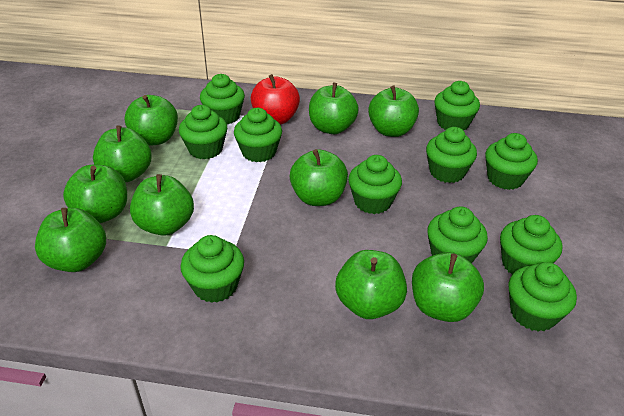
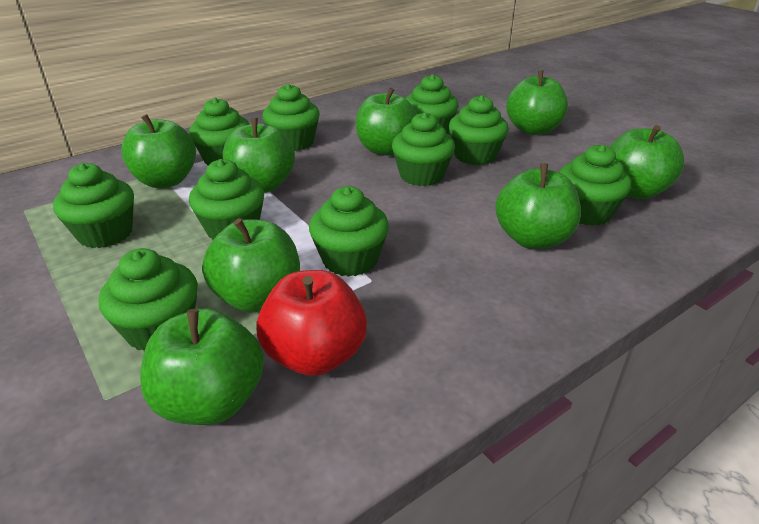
green apple: [35,208,106,272] [63,165,127,223] [93,126,152,182] [125,95,178,146] [130,174,194,236] [290,149,348,206] [309,83,359,134] [335,250,407,319] [368,86,419,137] [412,252,484,322] = 10 -> [121,114,196,188] [140,308,264,425] [202,218,300,312] [223,118,295,193] [356,87,417,156] [495,164,581,249] [506,70,568,135] [610,125,685,199] = 8
green cupcake: [179,105,227,159] [180,235,244,303] [200,74,245,125] [234,108,282,162] [348,155,402,214] [426,127,477,183] [427,206,488,263] [434,81,480,131] [485,133,538,190] [500,215,562,275] [508,262,577,332] = 11 -> [53,163,134,248] [99,248,198,351] [189,98,249,166] [189,159,264,240] [262,84,320,151] [309,186,389,277] [392,112,455,186] [405,74,458,134] [449,95,509,165] [559,144,631,226] = 10

